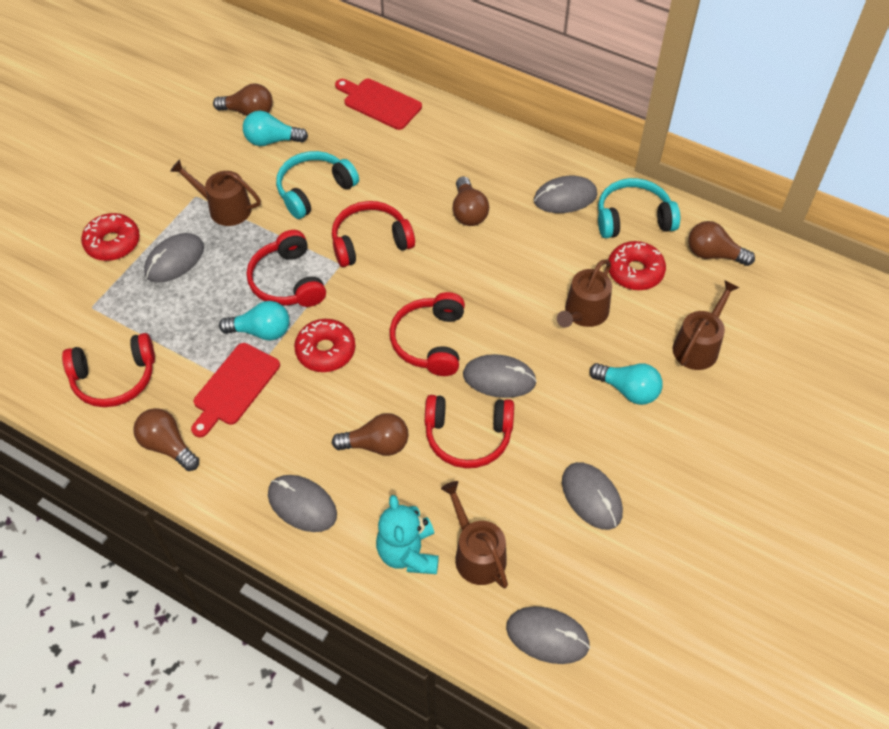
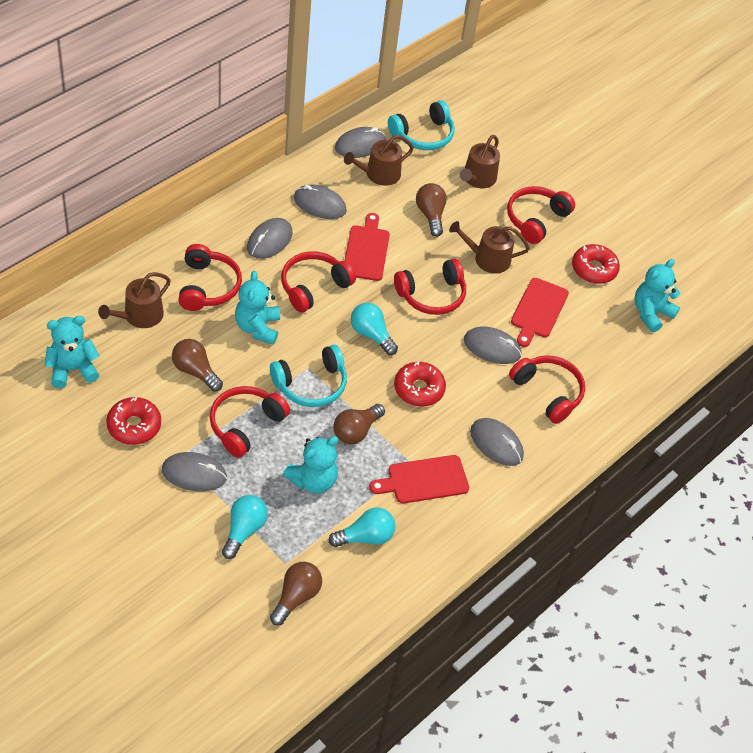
brown light bulb: [133,408,199,471] [213,84,273,116] [332,413,409,456] [452,177,489,226] [688,221,755,266] = 5 -> [172,339,223,392] [270,562,322,625] [333,404,385,444] [416,183,447,237] = 4
red cutting board: [191,343,280,437] [335,79,422,130] = 2 -> [345,213,390,281] [369,455,469,504] [511,278,569,347] = 3
red headphones: [62,333,155,407] [247,230,326,307] [332,201,415,267] [390,292,465,376] [425,395,514,468] = 5 -> [178,244,242,311] [210,386,290,458] [281,251,356,313] [394,259,466,315] [507,186,575,244] [509,355,585,424] = 6
turquoise teddy bear: [376,495,439,574] = 1 -> [44,316,100,388] [235,271,280,345] [283,436,338,494] [635,259,680,332] = 4

